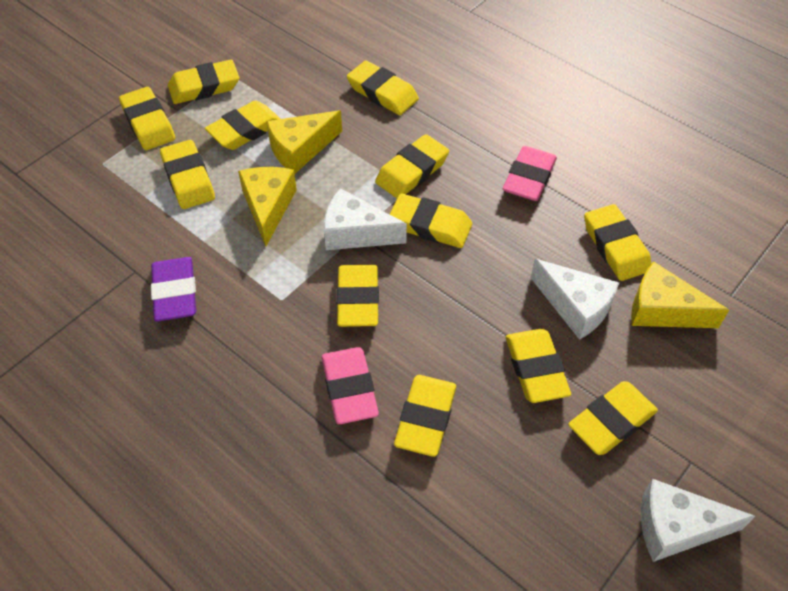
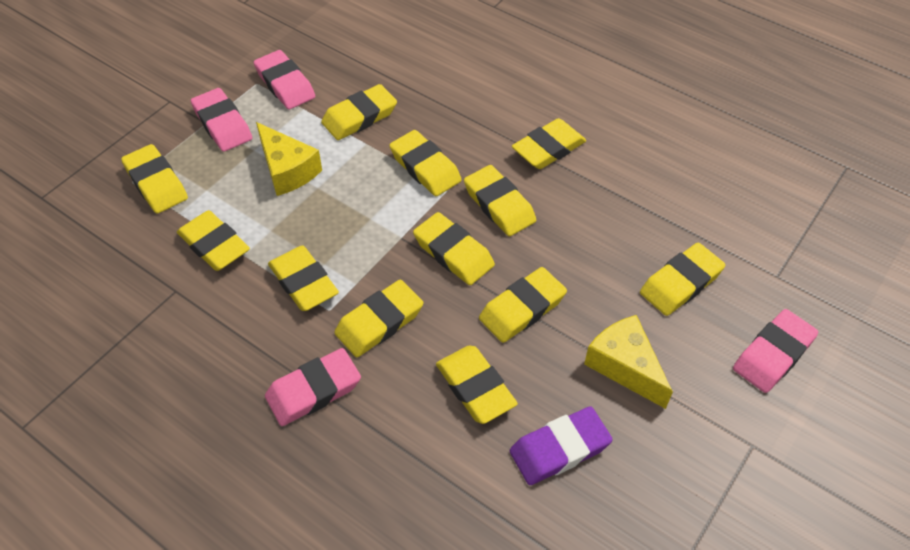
pink eraser: [322,347,379,424] [503,146,557,201] = 2 -> [191,88,252,152] [254,50,315,109] [265,348,361,426] [733,309,818,393] = 4
white cheese: [324,188,407,250] [531,259,619,340] [641,479,755,562] = 3 -> none = 0
yellow cheese: [238,167,297,246] [266,110,342,174] [631,261,729,328] = 3 -> [256,122,322,196] [584,315,673,409] = 2

